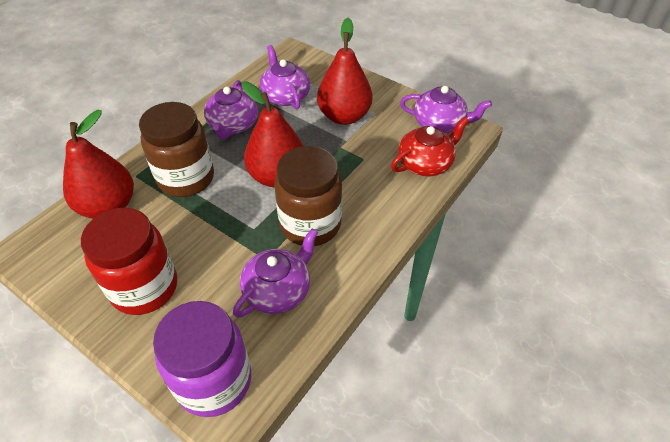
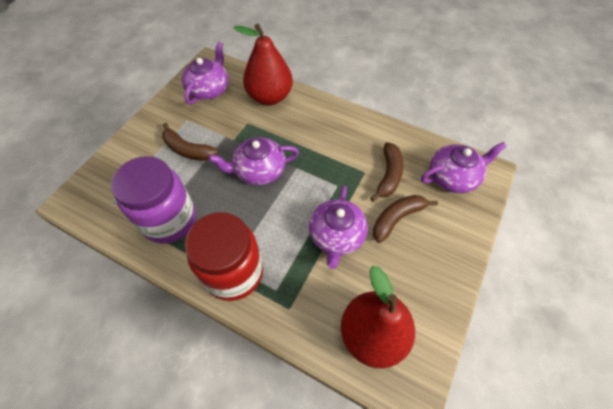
brown banana: none = 0 -> [162,123,218,161] [370,142,404,202] [373,195,438,243] = 3
brown jar: [139,102,214,197] [274,146,342,246] = 2 -> none = 0
red pear: [63,110,134,219] [241,81,303,188] [317,18,373,125] = 3 -> [234,23,293,105] [341,266,415,368] = 2
red teapot: [391,117,469,176] = 1 -> none = 0

